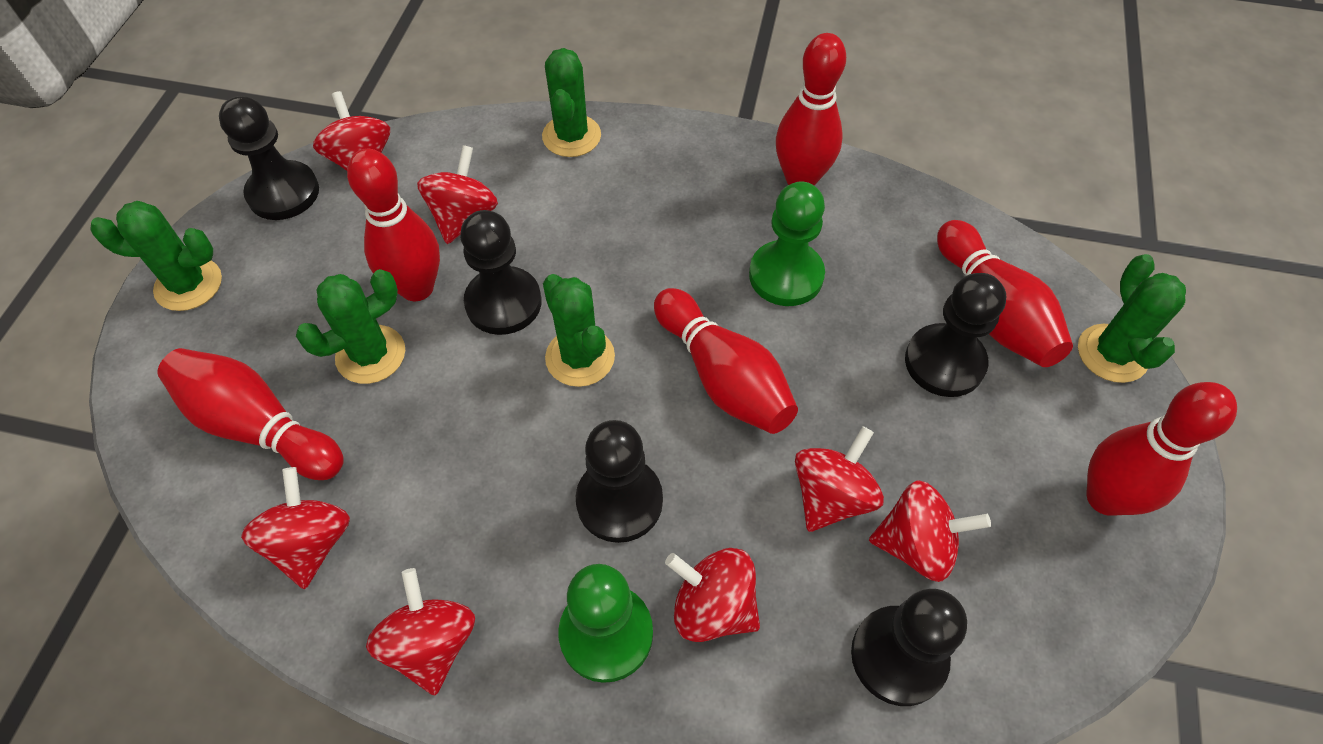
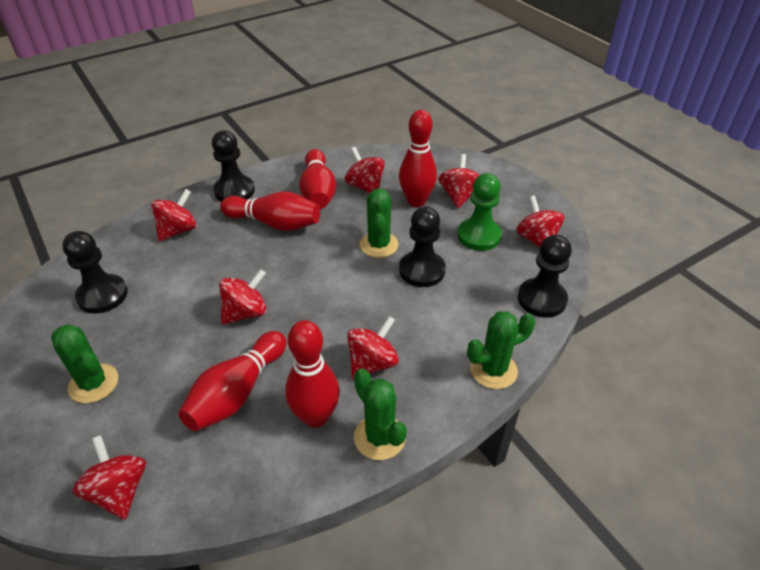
black pawn: [219,96,319,220] [460,210,542,335] [576,420,663,543] [851,589,967,706] [905,273,1006,397] = 5 -> [62,231,128,314] [212,130,255,202] [399,207,446,287] [518,235,572,318] = 4
green cactus: [91,201,222,311] [296,269,405,384] [542,48,601,157] [543,274,615,387] [1078,254,1186,383] = 5 -> [51,324,118,403] [354,368,407,460] [360,188,399,258] [467,311,535,389] = 4
green pawn: [558,564,653,683] [749,182,825,306] = 2 -> [458,173,502,251] = 1
red bowling pin: [157,348,344,480] [347,149,440,301] [654,288,798,434] [776,33,846,186] [937,220,1073,367] [1086,382,1237,516] = 6 -> [178,331,286,431] [220,191,320,231] [285,320,340,428] [299,149,337,209] [399,110,437,207] = 5

